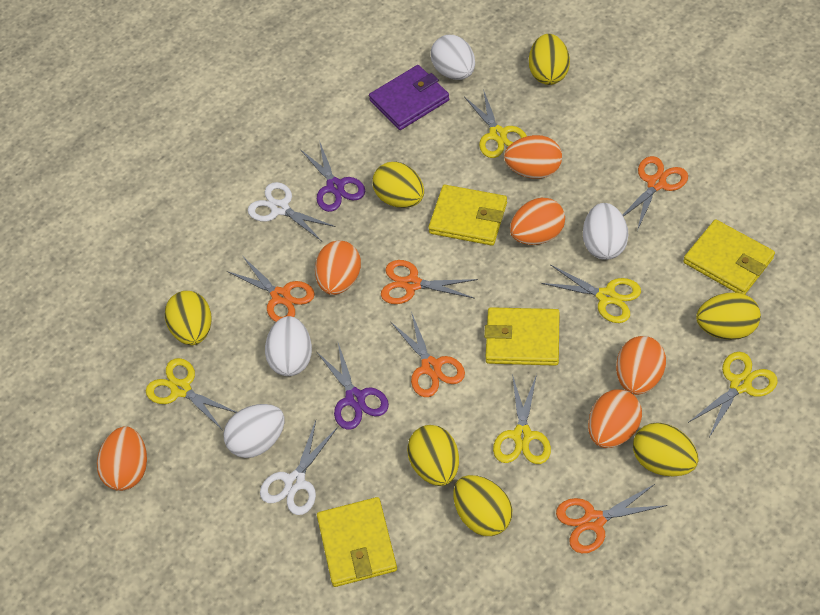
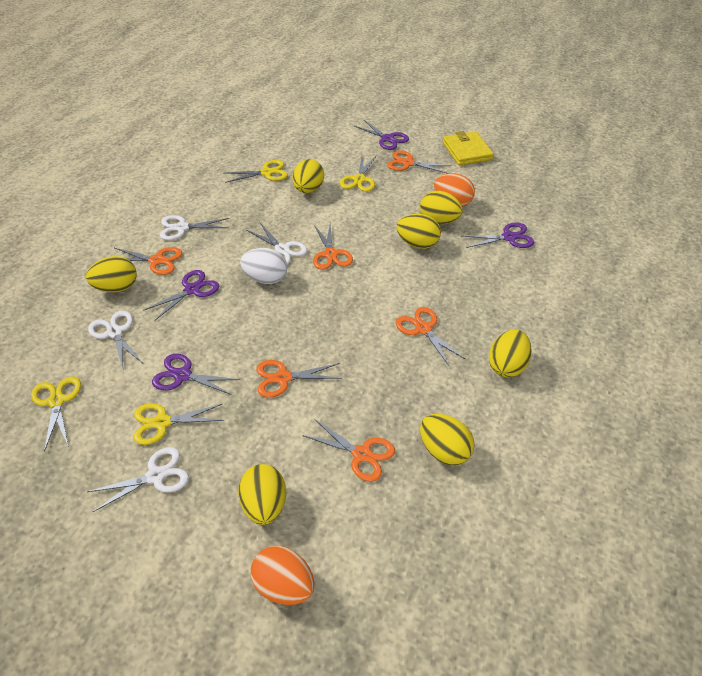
orange egg: [97,426,147,491] [315,241,361,295] [504,135,562,179] [510,198,565,245] [588,389,642,448] [616,336,666,395] = 6 -> [250,546,315,605] [434,173,475,207] = 2
orange scissors: [227,257,315,322] [381,260,478,304] [391,311,465,397] [556,484,667,553] [623,156,688,231] = 5 -> [115,247,182,275] [256,360,342,398] [302,419,395,482] [313,224,353,270] [387,151,451,174] [396,307,465,367] = 6
purple scissors: [300,140,365,212] [316,343,389,430] = 2 -> [143,270,219,320] [152,354,240,395] [354,120,409,150] [463,222,534,248] = 4
purple wallet: [369,65,449,130] = 1 -> none = 0
white egg: [223,404,284,458] [265,316,312,376] [430,35,475,80] [583,203,629,260] = 4 -> [240,248,287,284] = 1
white scissors: [248,182,336,241] [260,420,338,515] = 2 -> [87,447,189,512] [88,311,142,369] [160,215,229,240] [247,223,307,264] = 4
yellow scissors: [146,358,237,429] [464,89,527,158] [493,374,551,464] [541,265,641,323] [688,352,778,437] = 5 -> [31,376,81,452] [134,403,224,445] [225,160,288,183] [340,156,376,192] = 4
yellow wallet: [317,497,397,587] [428,185,507,246] [484,307,560,366] [683,219,775,294] = 4 -> [443,131,494,165] = 1

